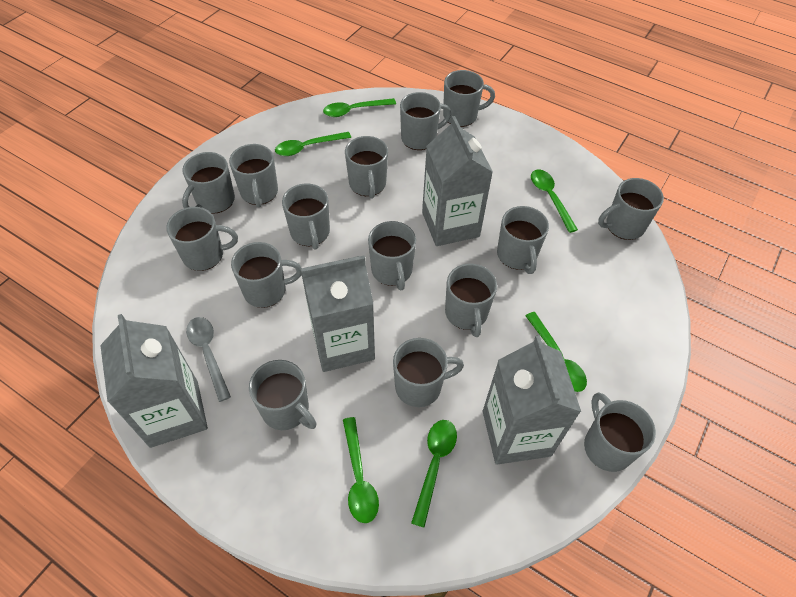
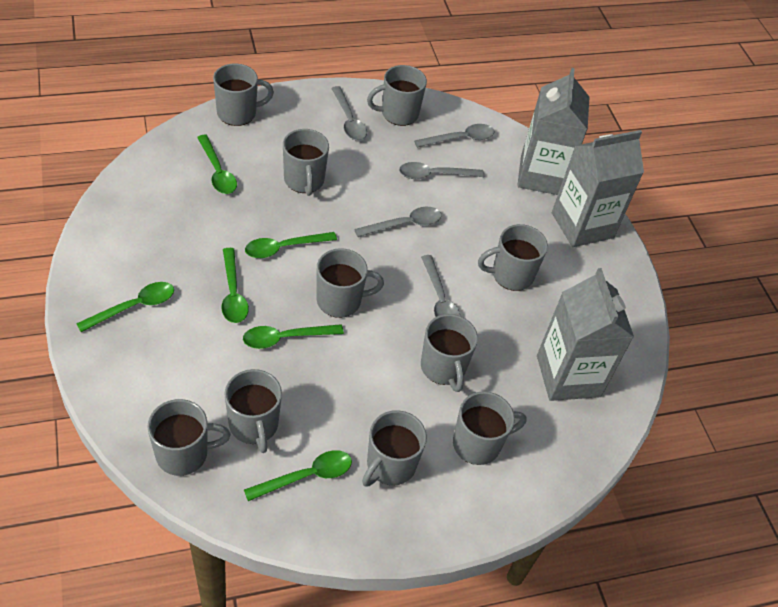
grey carton: [100,314,208,448] [301,256,375,372] [422,116,493,246] [483,335,581,465] = 4 -> [517,68,589,195] [537,268,634,401] [552,130,644,247] = 3
grey mug: [166,207,238,271] [182,152,235,214] [229,144,278,207] [231,242,302,308] [249,360,317,430] [282,183,330,249] [345,136,388,199] [368,221,416,290] [393,338,464,407] [400,92,451,150] [443,70,495,127] [445,264,497,337] [497,206,549,274] [584,392,656,472] [598,178,664,240] = 15 -> [147,399,231,476] [213,64,274,126] [224,369,282,453] [283,129,329,196] [317,248,384,318] [362,410,427,486] [367,65,427,126] [421,314,478,392] [453,391,527,465] [478,224,548,291] = 10
grey spoon: [186,317,231,402] = 1 -> [331,86,367,141] [354,207,442,237] [399,162,484,179] [414,124,495,148] [421,255,460,317] = 5

